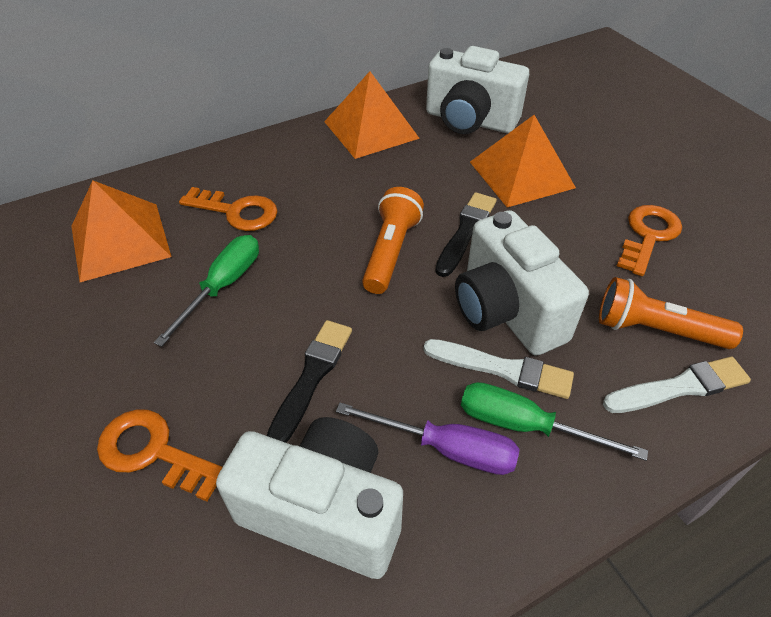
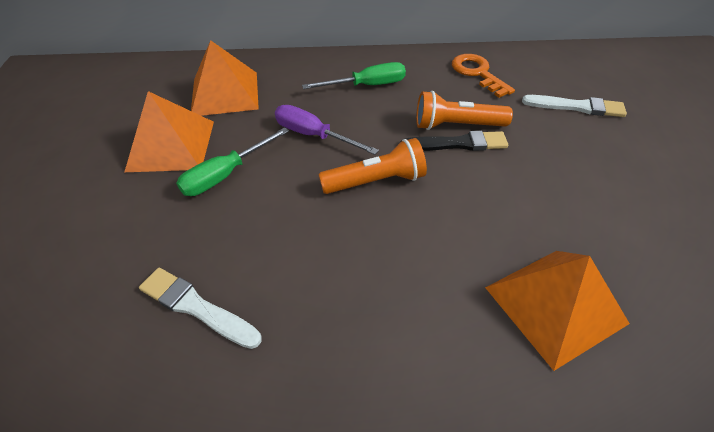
black brush: [267,320,352,443] [435,192,497,277] = 2 -> [400,131,508,151] = 1
orange key: [97,409,222,502] [179,187,278,231] [617,205,682,276] = 3 -> [452,54,515,98] = 1
white camera: [216,417,403,579] [426,46,529,134] [455,210,589,356] = 3 -> none = 0

